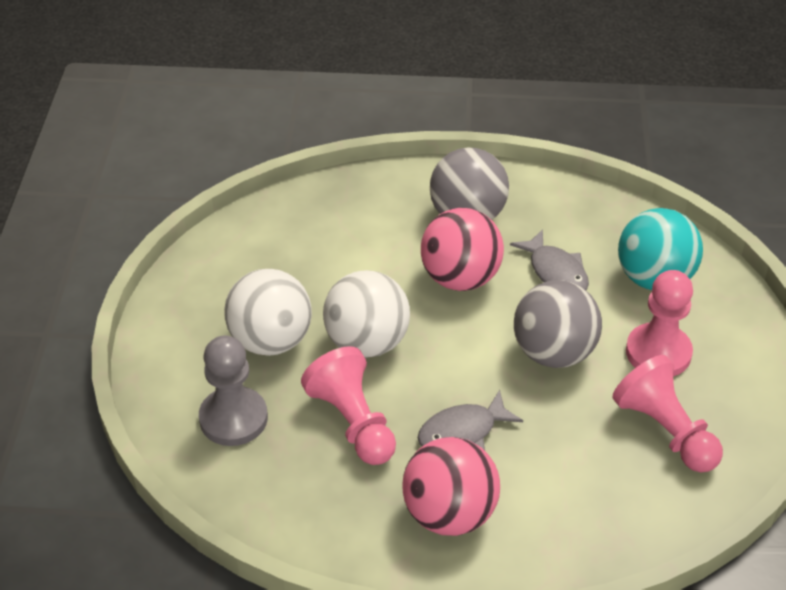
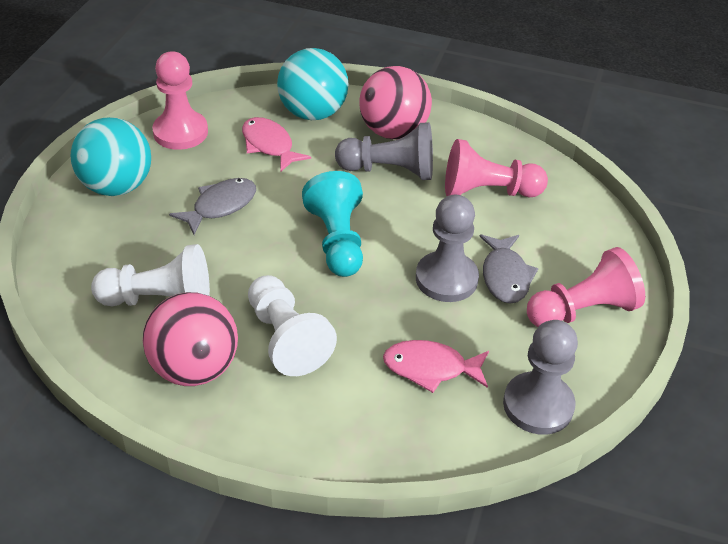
grey ball: [430,147,509,220] [514,280,602,368] = 2 -> none = 0
grey pawn: [199,335,268,446] = 1 -> [335,122,433,180] [416,195,479,302] [503,320,578,435] = 3
pink fish: none = 0 -> [242,117,311,172] [383,340,489,393] = 2
turquoise ball: [618,208,703,290] = 1 -> [71,117,151,196] [277,48,349,120] = 2
turquoise pawn: none = 0 -> [302,171,363,277] = 1
white ball: [224,269,312,356] [323,270,410,358] = 2 -> none = 0
white pawn: none = 0 -> [91,244,210,307] [248,275,337,376] = 2

